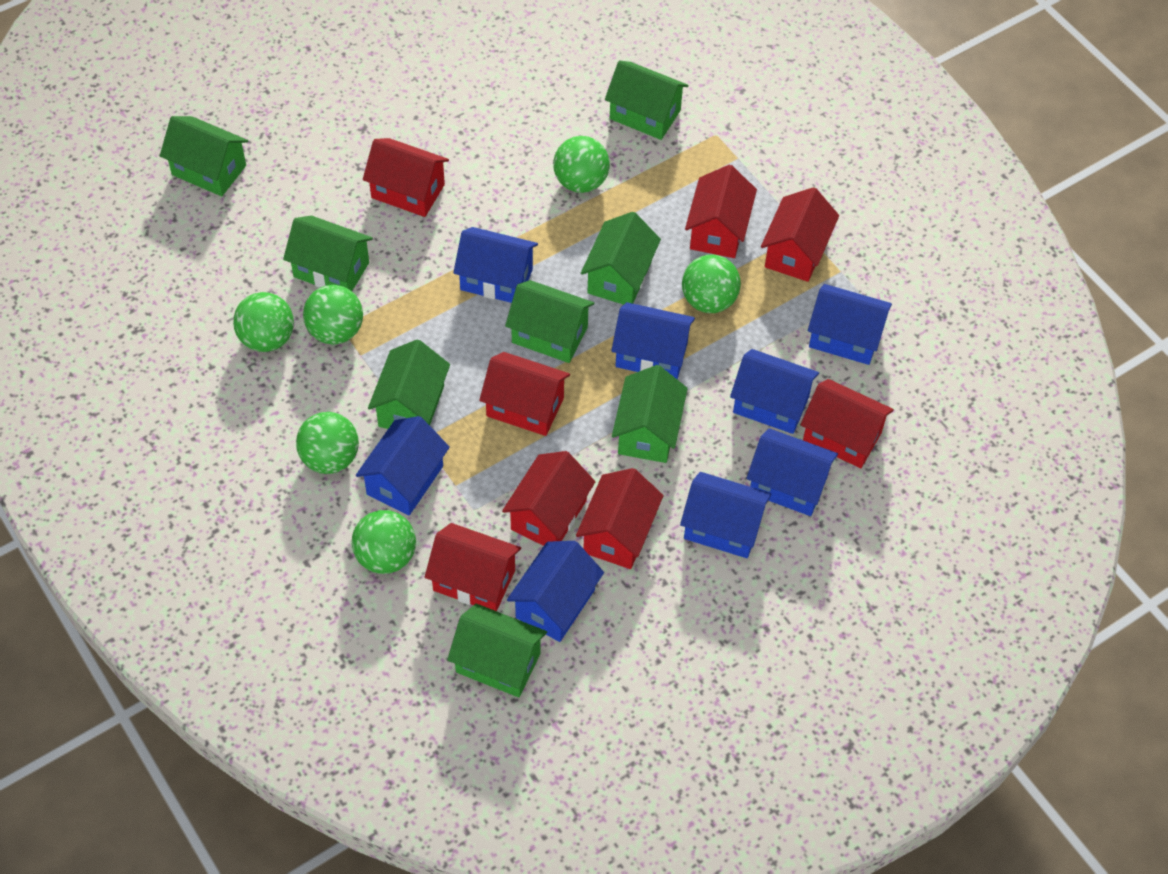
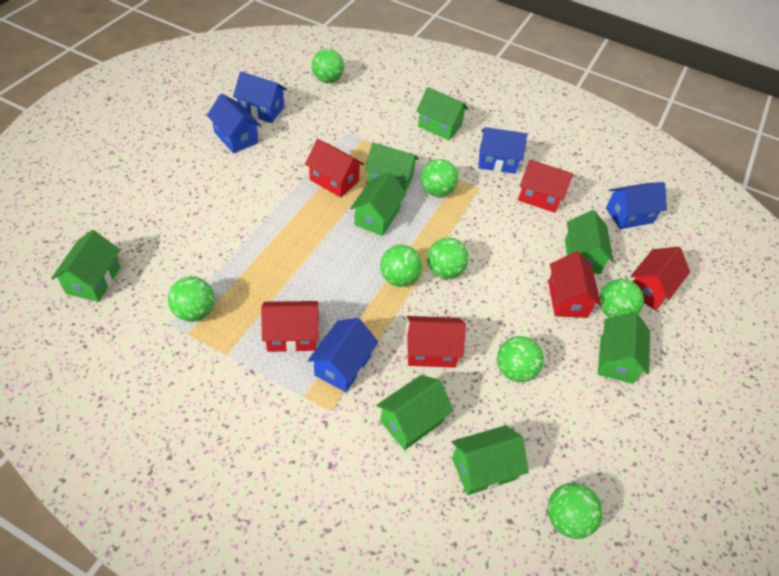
blue house: [356,416,450,515] [453,227,538,303] [507,541,604,642] [611,302,695,380] [680,472,771,558] [730,349,819,434] [746,428,838,516] [808,284,892,365] = 8 -> [207,94,261,153] [233,72,287,123] [308,318,378,392] [479,127,527,174] [606,182,667,229] = 5
green ball: [233,292,294,352] [296,412,359,474] [303,285,363,344] [352,510,416,574] [553,136,610,193] [682,254,741,313] = 6 -> [168,276,215,322] [312,49,344,83] [380,245,422,287] [421,159,458,197] [427,238,469,279] [497,336,544,382] [548,483,603,539] [599,279,644,318] = 8
red house: [363,138,449,217] [425,523,521,611] [479,352,570,436] [502,451,595,546] [576,468,663,569] [685,165,757,258] [761,187,839,282] [801,379,894,468] = 8 -> [261,301,319,352] [305,139,364,198] [407,316,466,368] [518,160,573,213] [548,251,601,318] [631,247,690,310] = 6

